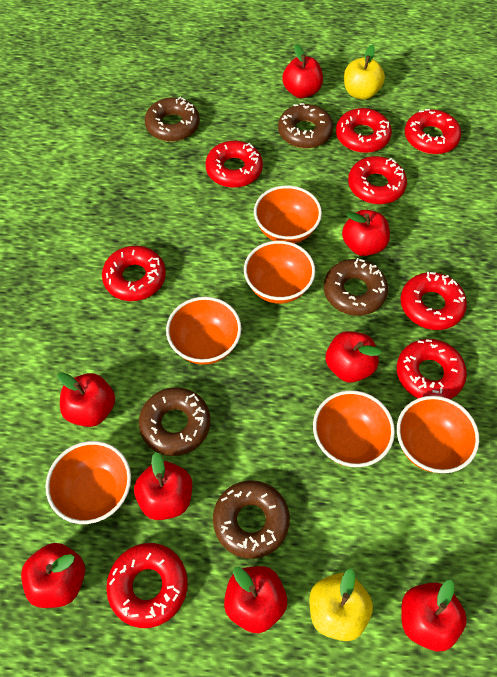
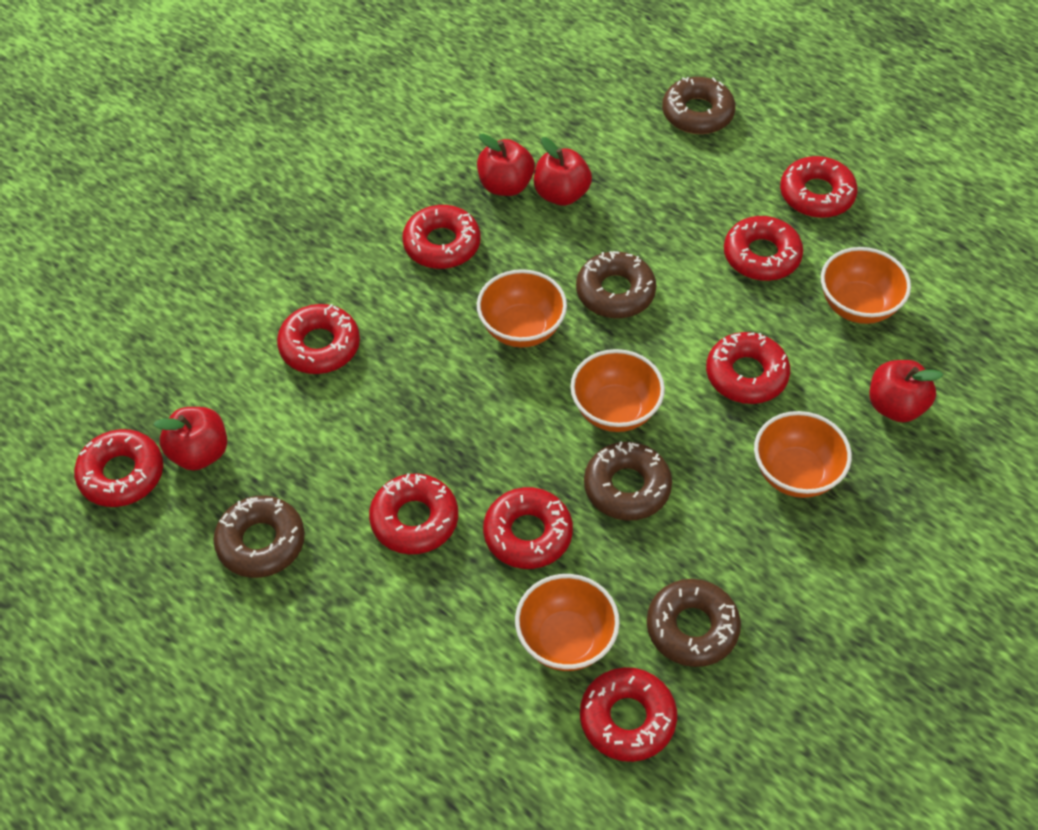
orange bowl: [45,441,131,524] [166,297,242,365] [244,241,315,304] [254,186,322,243] [313,390,395,467] [397,396,479,473] = 6 -> [477,269,567,348] [515,574,620,671] [570,349,665,432] [754,411,852,498] [821,247,911,324] = 5
red apple: [21,543,85,608] [57,372,115,427] [134,452,192,520] [224,566,287,633] [282,44,323,98] [326,331,381,383] [342,210,390,256] [401,580,467,651] = 8 -> [153,407,227,471] [477,134,535,196] [534,137,592,206] [870,360,943,422] = 4
red donut: [102,246,166,301] [106,543,188,628] [206,141,263,188] [336,108,392,153] [348,156,407,204] [397,339,467,399] [401,272,467,330] [405,109,461,154] = 8 -> [74,429,163,507] [277,304,360,374] [369,473,458,554] [402,205,481,269] [483,487,573,569] [580,667,677,762] [706,332,790,404] [724,216,803,281] [780,156,858,218] = 9
yellow apple: [309,569,373,641] [344,45,385,100] = 2 -> none = 0

